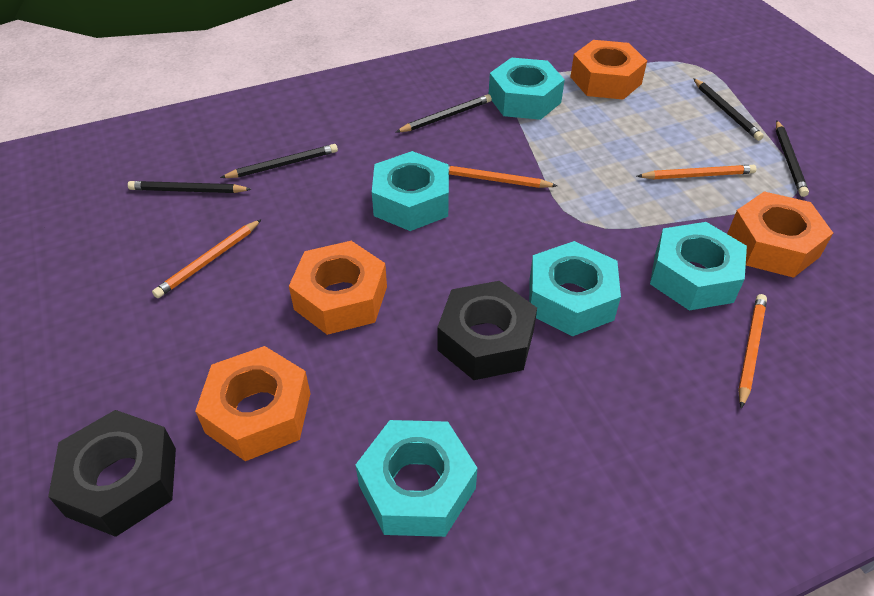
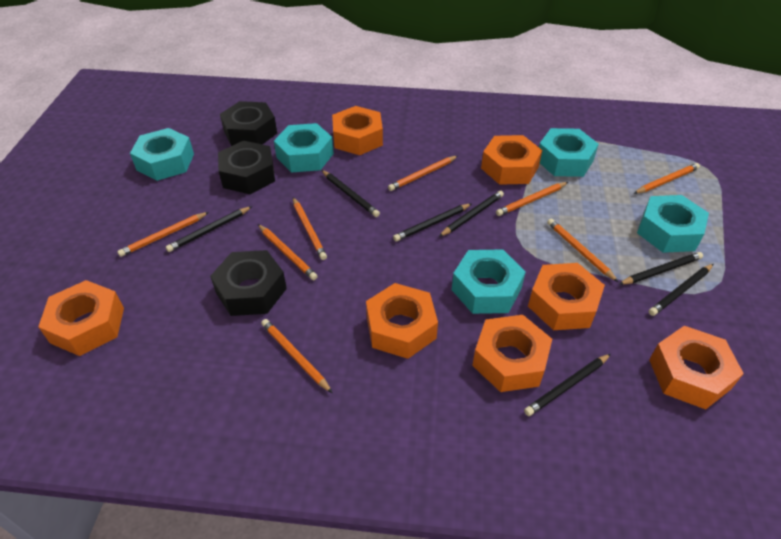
black nut: [48,410,176,537] [437,281,537,380] = 2 -> [210,250,287,316] [218,141,275,194] [220,101,277,146] = 3
black pencil: [128,181,251,193] [220,144,338,178] [396,94,492,132] [693,78,764,141] [776,120,809,197] = 5 -> [166,206,252,252] [321,170,380,217] [393,203,472,241] [439,191,504,237] [524,354,611,416] [619,252,703,285] [649,264,713,316] = 7
orange nut: [195,346,311,461] [289,241,387,335] [570,40,647,100] [727,191,833,278] = 4 -> [38,280,124,356] [332,106,383,155] [366,283,438,359] [472,315,552,392] [481,135,542,185] [528,263,605,330] [649,326,744,409] = 7
orange pencil: [152,219,262,298] [449,165,557,188] [637,165,756,179] [738,294,767,409] = 4 -> [117,212,209,257] [258,224,318,280] [261,319,332,393] [293,197,327,260] [388,156,458,191] [496,182,568,216] [547,219,618,282] [634,163,700,194] = 8

